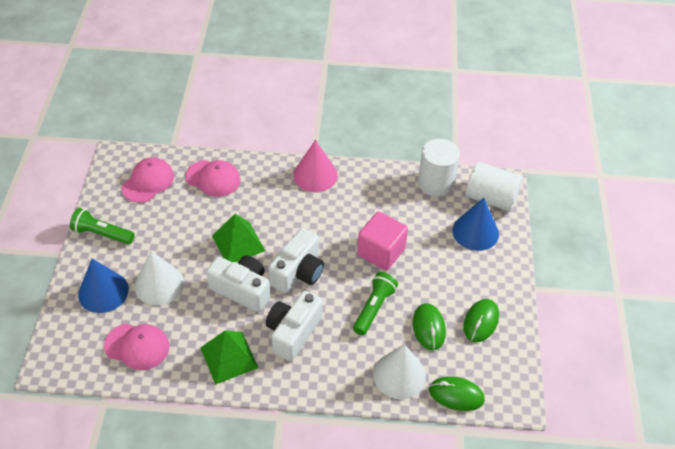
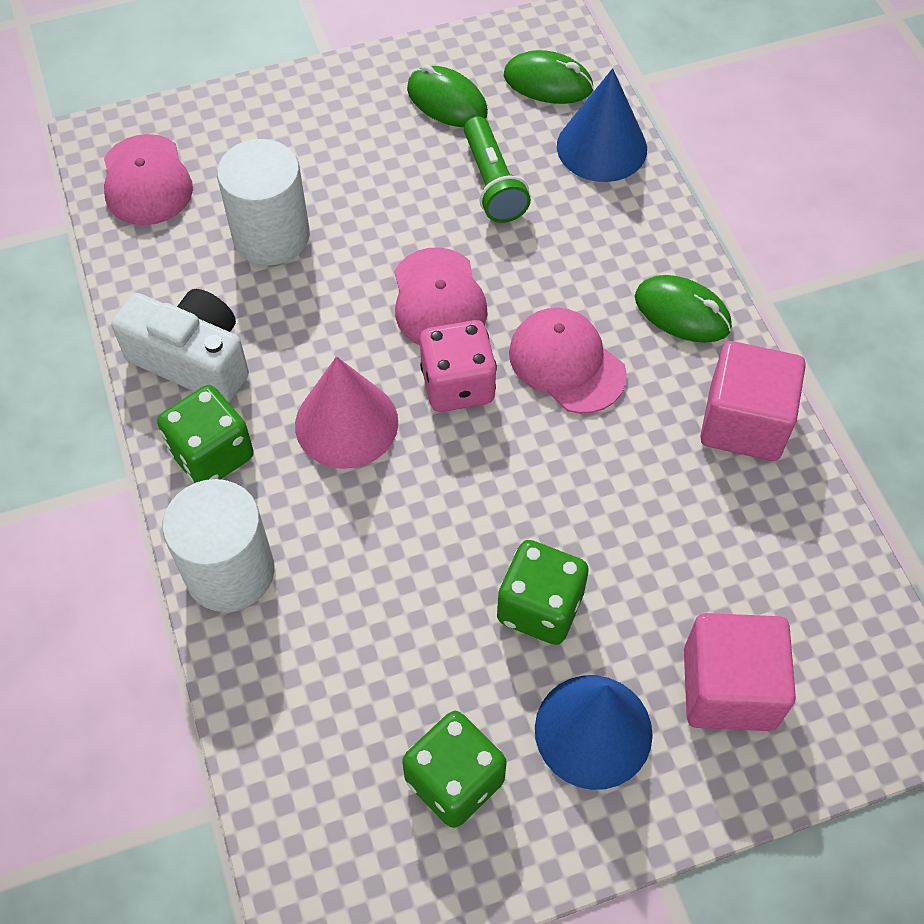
green dice: none = 0 -> [157,385,254,483] [402,711,507,828] [497,540,589,645] = 3
green flashlight: [70,208,134,244] [353,272,398,335] = 2 -> [464,116,531,223] = 1
green pyramid: [200,330,258,385] [212,214,266,262] = 2 -> none = 0
pink cube: [357,211,408,271] = 1 -> [684,613,796,731] [700,341,806,461] = 2
pink dice: none = 0 -> [420,320,497,412] = 1
white camera: [206,255,270,312] [266,291,323,362] [268,228,324,293] = 3 -> [111,289,249,403] = 1
white cone: [135,251,184,305] [373,344,426,399] = 2 -> none = 0

